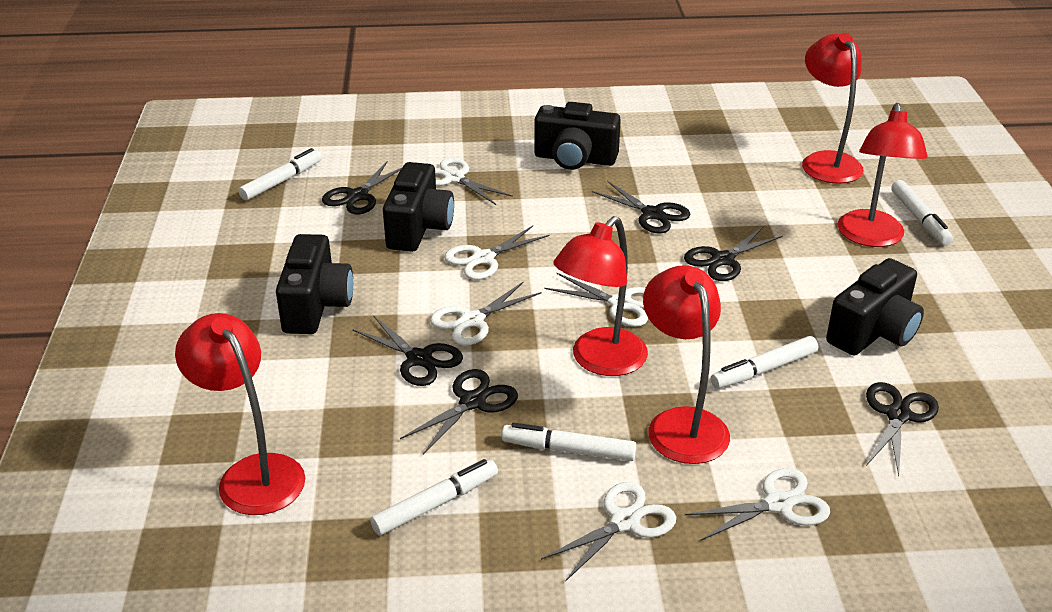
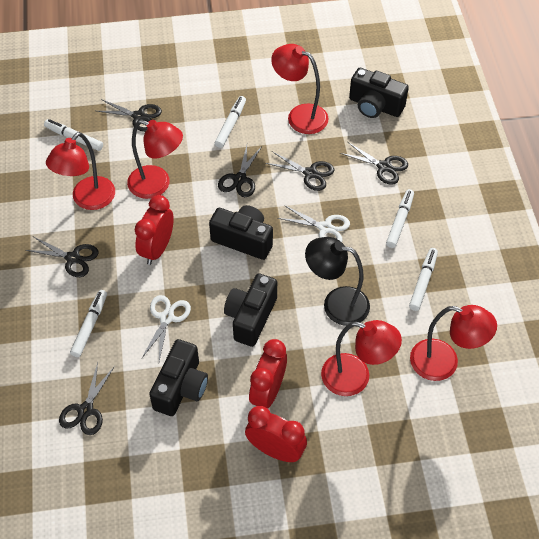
black lamp: none = 0 -> [305,237,370,326] = 1
red clock: none = 0 -> [135,195,174,265] [245,406,307,462] [249,339,287,408] = 3
white scissors: [430,282,541,345] [435,158,513,205] [444,226,549,280] [541,482,676,582] [545,273,648,327] [685,468,830,541] = 6 -> [141,295,191,361] [278,205,350,242] = 2

